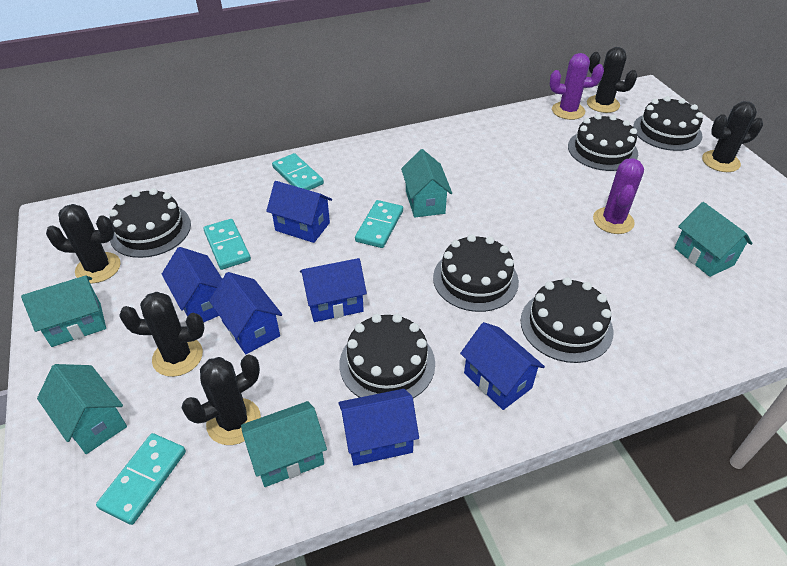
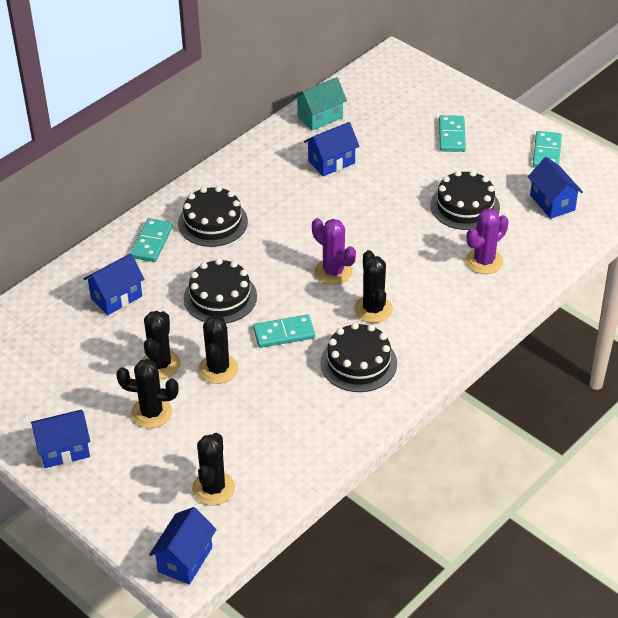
black cake: [109,188,191,258] [339,314,435,398] [433,234,519,312] [521,277,614,363] [568,114,638,171] [633,96,703,151] = 6 -> [178,186,248,247] [184,258,257,323] [320,323,397,392] [430,170,500,230] = 4
blue house: [162,247,222,322] [209,272,282,354] [266,181,332,243] [300,258,367,322] [338,389,419,466] [460,322,545,410] = 6 -> [31,410,90,468] [83,254,145,315] [149,507,217,585] [304,122,360,177] [528,157,583,219] = 5
turquoise house: [21,275,106,347] [37,364,127,454] [241,401,327,487] [401,149,452,217] [674,202,753,277] = 5 -> [293,77,347,131] = 1

